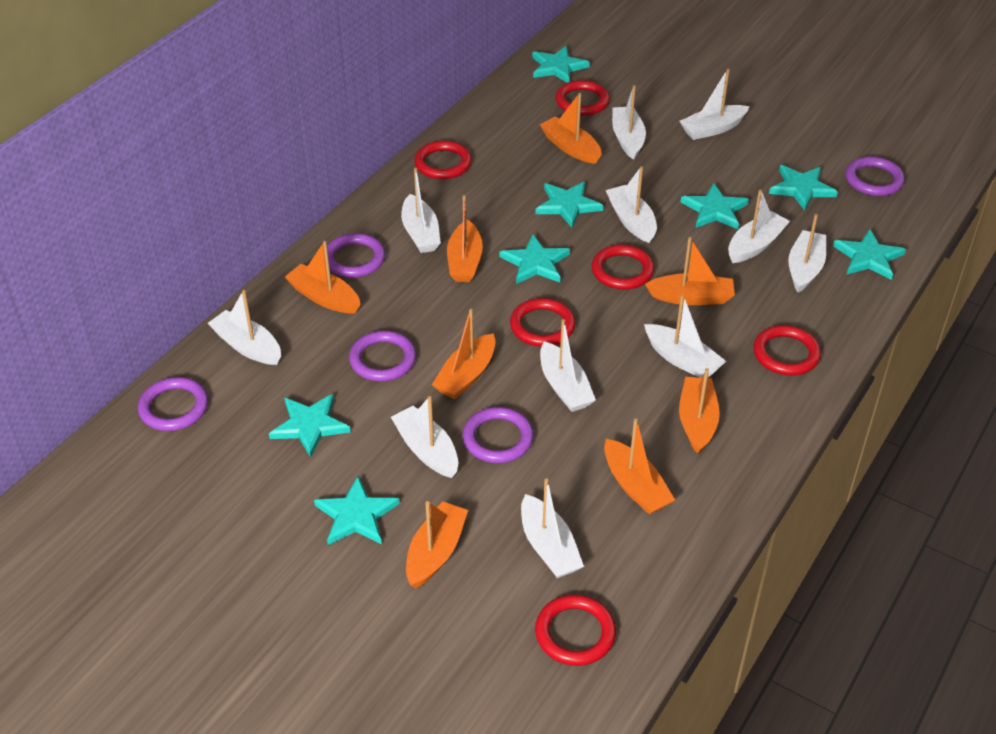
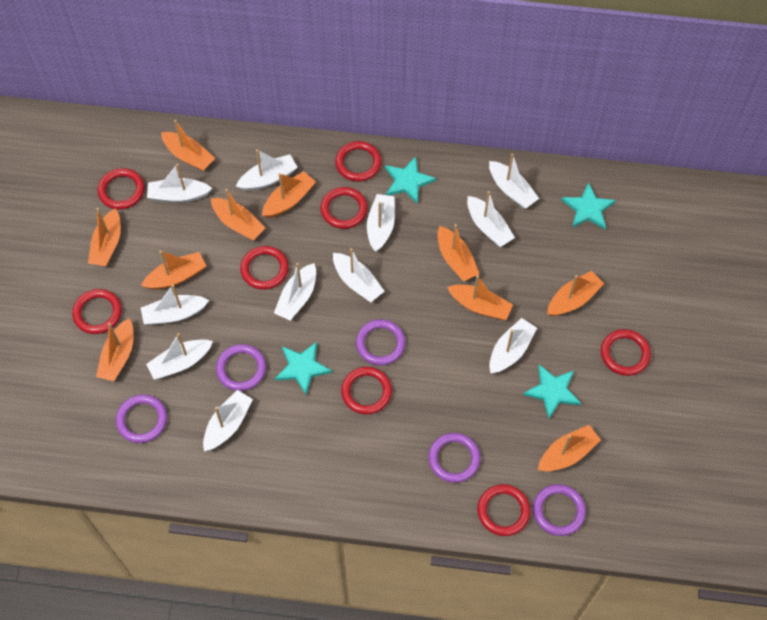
orange boat: [285,241,361,313] [406,501,468,589] [432,309,496,399] [447,195,483,282] [540,93,602,164] [604,419,675,514] [645,237,735,305] [679,368,720,454] = 8 -> [88,208,121,266] [96,318,133,381] [141,250,206,290] [161,120,215,171] [211,189,265,240] [262,171,316,218] [437,224,479,282] [447,275,513,320] [538,425,601,471] [547,271,604,316] = 10
red ring: [414,141,472,179] [510,298,576,347] [535,594,616,666] [555,80,610,116] [591,244,654,290] [753,325,821,376] = 6 -> [72,289,122,334] [98,168,145,210] [240,246,289,290] [320,187,368,229] [335,141,382,182] [341,367,392,414] [477,484,531,536] [601,329,651,376] = 8
turquoise star: [269,394,351,457] [314,476,400,545] [500,235,570,284] [532,46,590,83] [535,181,603,228] [681,183,749,229] [769,165,838,211] [833,229,906,280] = 8 -> [275,342,332,395] [385,156,436,204] [523,364,581,419] [562,183,616,229] = 4

